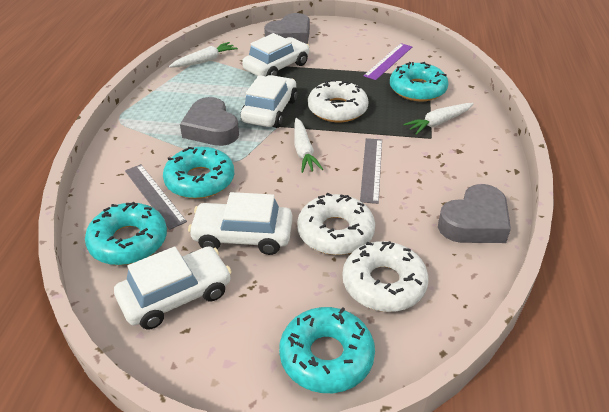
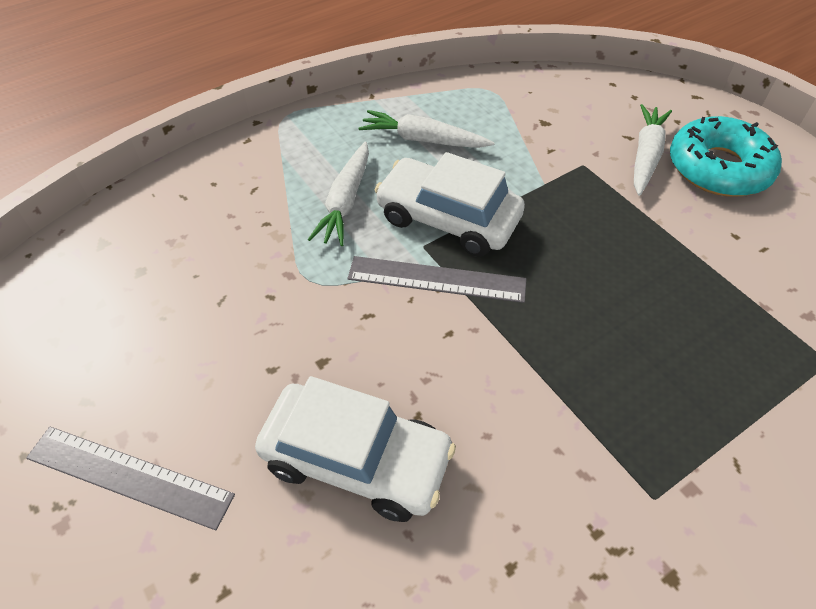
grey heart: [180,97,239,146] [264,13,310,44] [438,184,511,243] = 3 -> none = 0
purple ruler: [364,43,412,80] = 1 -> none = 0
turquoise donut: [85,202,167,265] [163,147,234,199] [279,307,375,393] [390,62,449,102] = 4 -> [670,116,782,196] = 1
white car: [114,246,232,329] [188,192,293,255] [241,75,297,128] [242,33,309,76] = 4 -> [255,376,456,522] [375,152,525,257] = 2
white donut: [297,193,375,255] [308,79,369,122] [342,241,429,312] = 3 -> none = 0

